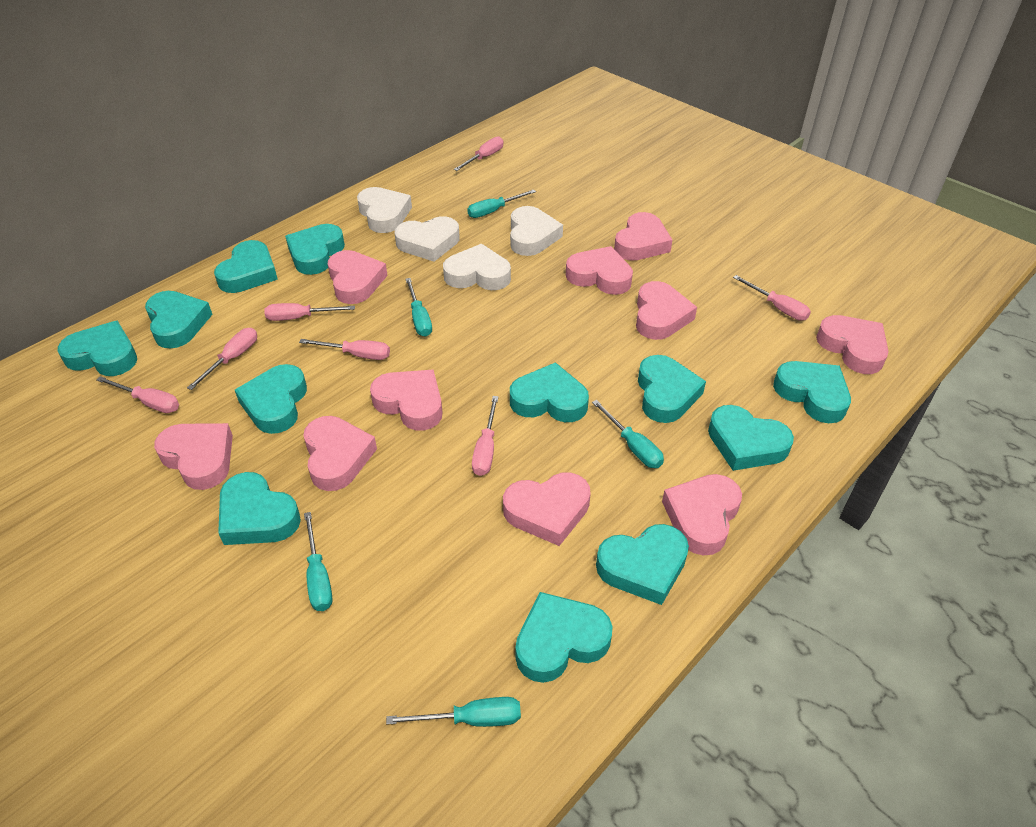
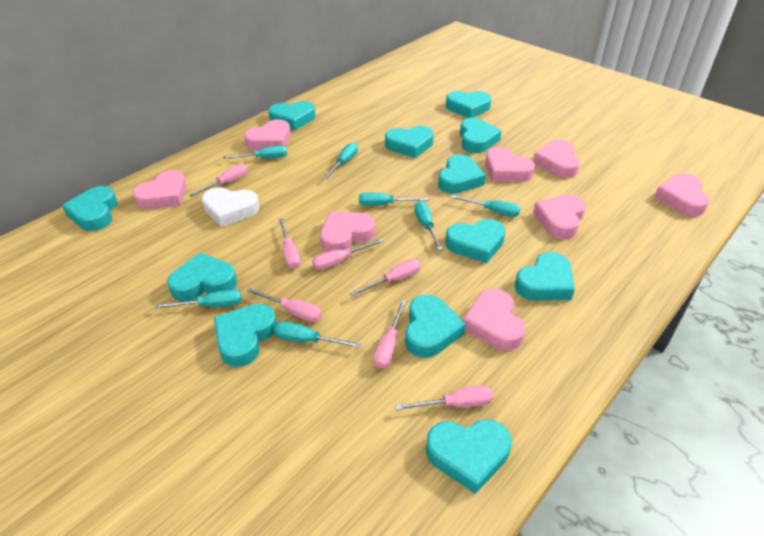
pink heart: [154,423,233,490] [303,416,377,491] [328,250,388,304] [370,370,443,430] [503,472,591,546] [566,246,633,295] [614,212,672,261] [636,281,697,340] [662,474,742,555] [816,315,889,374] = 10 -> [132,170,187,209] [244,119,291,151] [320,211,375,252] [463,289,526,351] [485,147,535,182] [533,140,580,178] [533,194,586,239] [654,173,709,217] = 8
turquoise screwdriver: [304,512,333,611] [386,697,521,727] [405,278,432,337] [467,190,536,218] [592,400,664,468] = 5 -> [155,289,242,308] [223,146,287,159] [274,322,361,348] [324,143,358,179] [359,192,428,206] [414,201,443,250] [451,195,521,217] = 7
white heart: [357,187,412,233] [395,216,460,262] [443,244,511,290] [510,206,563,256] = 4 -> [202,187,259,227] = 1

